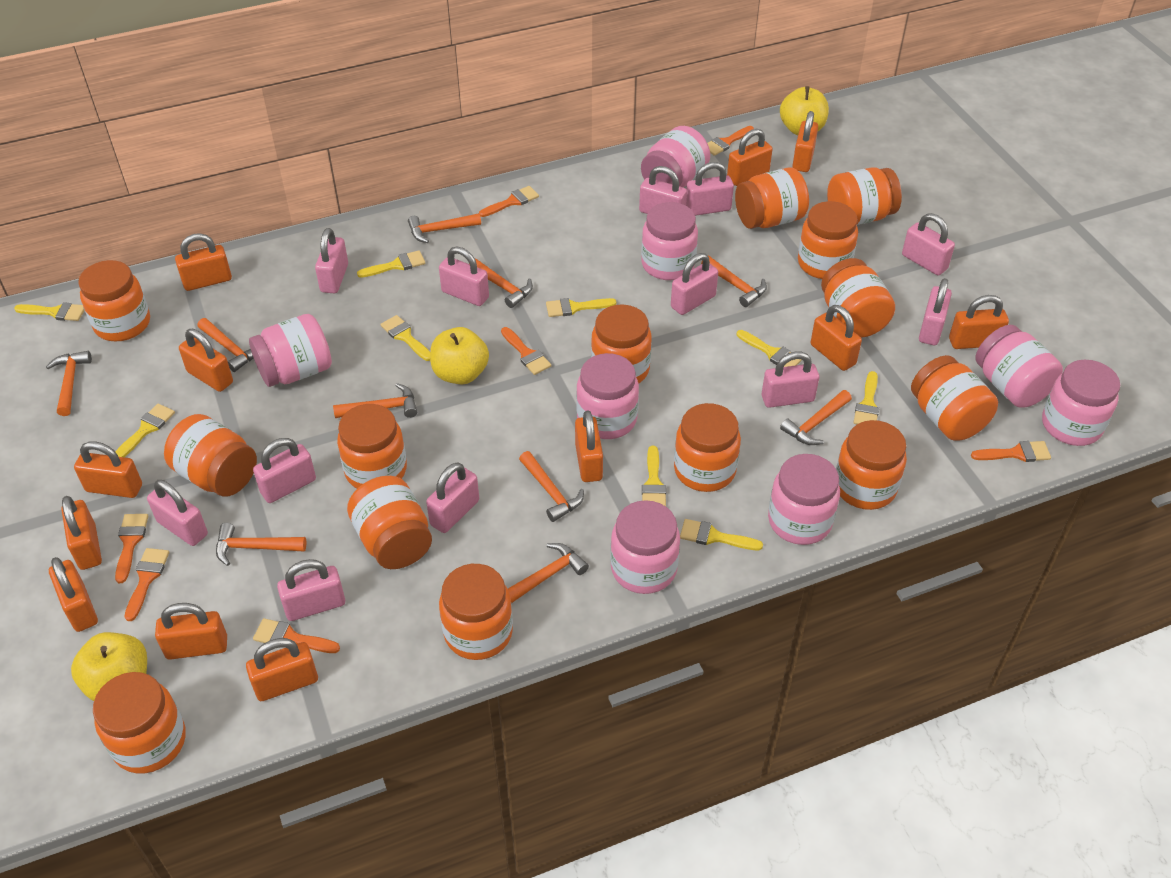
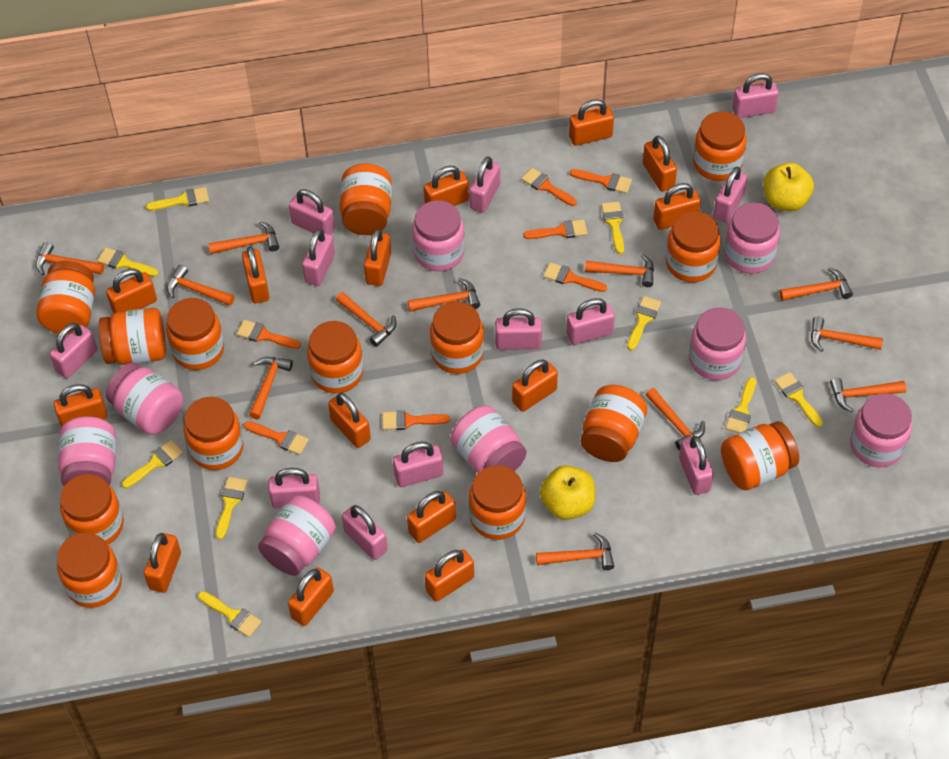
orange hammer: [46,351,92,416] [197,318,253,372] [216,523,306,566] [333,383,417,418] [408,213,481,243] [475,258,533,308] [508,543,589,603] [519,451,584,522] [701,255,767,307] [780,390,852,445] = 10 -> [36,242,104,275] [167,265,234,306] [208,221,279,254] [249,357,293,419] [336,292,397,347] [408,278,480,312] [536,533,614,570] [585,254,654,287] [646,388,705,450] [779,268,853,301] [811,316,883,352] [830,378,906,412] = 12
orange padlock: [49,557,98,632] [61,496,102,570] [74,441,142,498] [155,603,227,660] [175,233,232,291] [179,329,233,392] [246,638,318,701] [575,410,603,482] [727,129,773,186] [792,111,818,172] [811,305,862,371] [949,295,1009,349] = 12 -> [54,384,107,428] [106,269,157,313] [144,533,181,593] [242,246,269,303] [288,567,334,626] [328,393,371,448] [364,229,391,286] [407,491,456,543] [424,166,469,206] [425,550,474,602] [512,359,558,412] [569,99,614,146] [643,136,677,192] [653,183,701,230] = 14
yellow apple: [71,632,147,701] [430,327,489,384] [780,86,829,135] = 3 -> [540,465,595,520] [763,163,814,212] = 2

